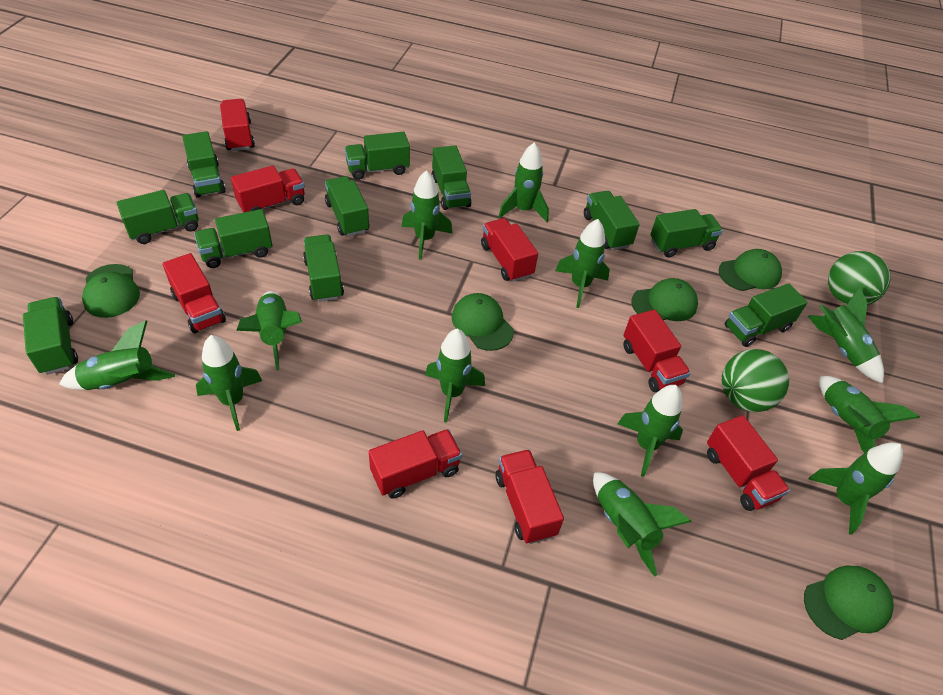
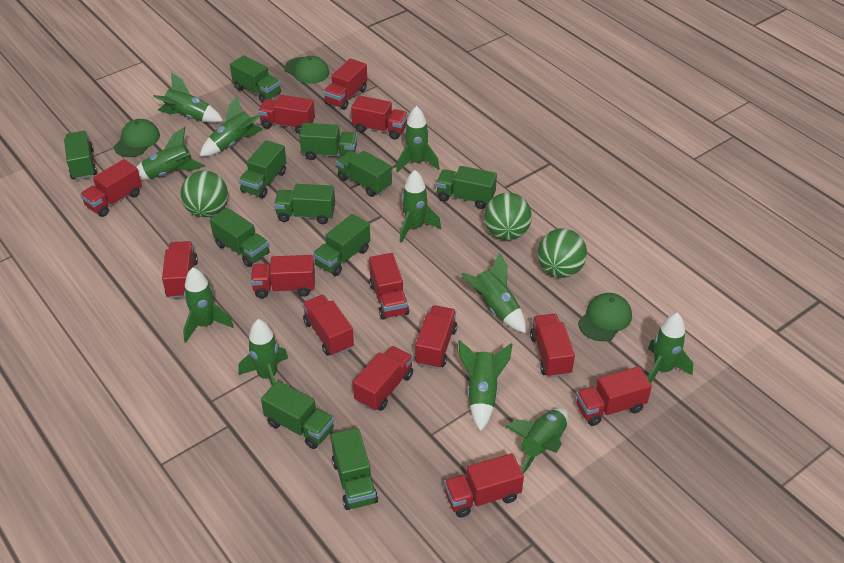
green ball: [722,349,789,412] [828,251,891,305] = 2 -> [180,171,228,217] [484,193,532,240] [537,229,587,278] = 3
green cap: [82,264,140,318] [452,293,514,351] [632,278,698,321] [718,249,782,291] [804,565,894,640] = 5 -> [114,119,160,157] [284,56,329,84] [578,293,632,341] = 3
green rocket: [59,320,175,390] [196,335,262,431] [236,291,302,370] [402,170,453,260] [425,329,485,422] [498,142,549,222] [555,219,610,308] [593,472,692,577] [618,385,683,477] [808,286,884,384] [809,443,903,535] [819,376,920,453] = 12 -> [136,127,205,180] [153,73,223,123] [183,267,234,343] [200,96,263,157] [238,319,288,386] [396,106,440,173] [400,170,441,243] [458,340,512,431] [461,252,526,333] [505,408,568,474] [648,313,693,383] = 11
red truck: [162,253,226,334] [220,99,255,151] [231,165,305,213] [369,429,462,499] [481,218,538,282] [496,449,564,544] [623,310,691,392] [707,415,790,511] = 8 -> [80,159,142,217] [162,241,198,299] [251,255,315,298] [258,95,315,134] [302,295,354,356] [323,58,367,110] [351,96,408,139] [353,346,413,411] [369,253,409,320] [415,305,457,369] [444,453,524,518] [530,314,575,378] [576,366,652,426] = 13

